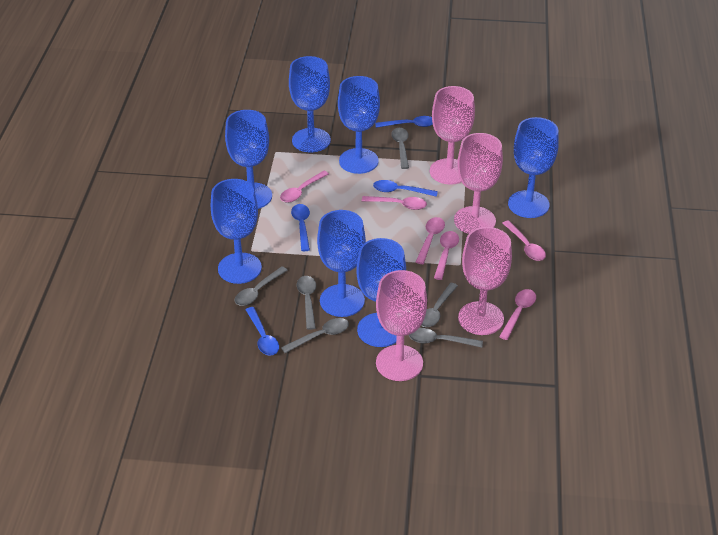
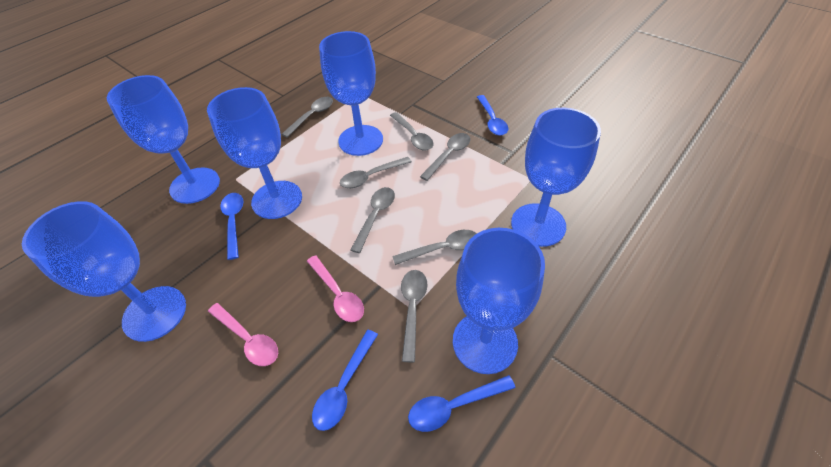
blue goblet: [211,179,262,284] [225,110,272,209] [289,56,331,152] [317,210,366,317] [338,76,380,174] [356,238,406,347] [508,117,559,218] = 7 -> [22,201,186,342] [107,75,220,204] [207,87,302,219] [319,31,383,156] [453,228,545,374] [511,107,601,247] = 6
grey spoon: [235,266,288,306] [281,318,349,353] [297,276,316,330] [391,128,409,169] [409,328,483,348] [421,283,458,327] = 6 -> [282,97,333,137] [340,157,412,188] [351,187,395,253] [390,112,434,151] [392,230,477,265] [401,270,428,363] [420,133,470,181] = 7
pink goblet: [376,270,427,381] [430,86,475,185] [454,133,503,234] [458,227,512,335] = 4 -> none = 0
pink spoon: [280,171,329,203] [362,196,427,210] [416,217,445,264] [434,231,459,280] [499,289,536,340] [502,220,546,261] = 6 -> [208,303,278,366] [307,255,364,322] = 2

